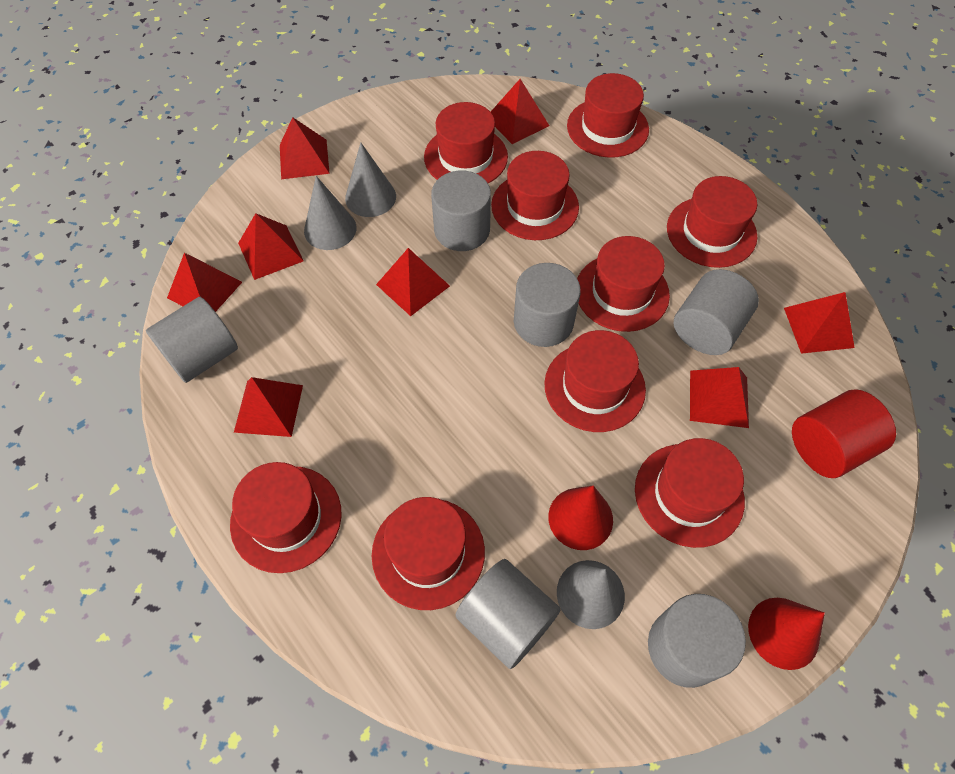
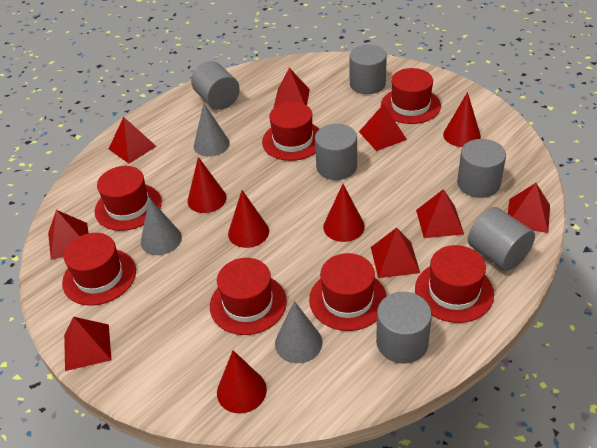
red cone: [548,486,613,550] [748,598,825,670] = 2 -> [188,157,227,213] [217,350,267,414] [228,190,269,248] [323,184,365,242] [443,92,481,147] = 5
red cylinder: [792,389,896,478] = 1 -> none = 0
red hat: [230,462,342,573] [372,497,485,610] [424,102,508,183] [491,151,579,240] [544,330,646,432] [567,73,649,158] [577,236,670,332] [635,438,745,548] [667,176,757,268] = 9 -> [62,233,136,306] [95,166,162,231] [210,258,287,335] [262,102,319,161] [309,253,387,331] [381,68,441,124] [415,245,494,323] = 7

